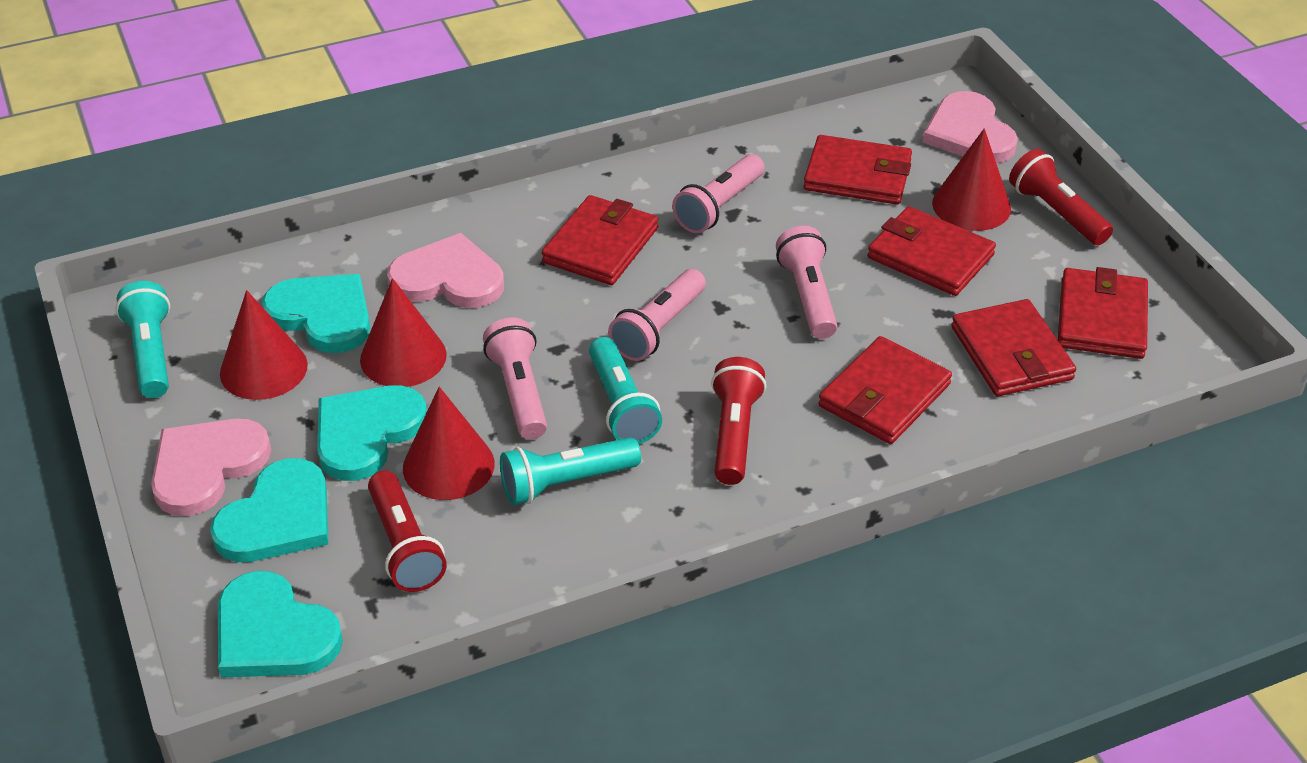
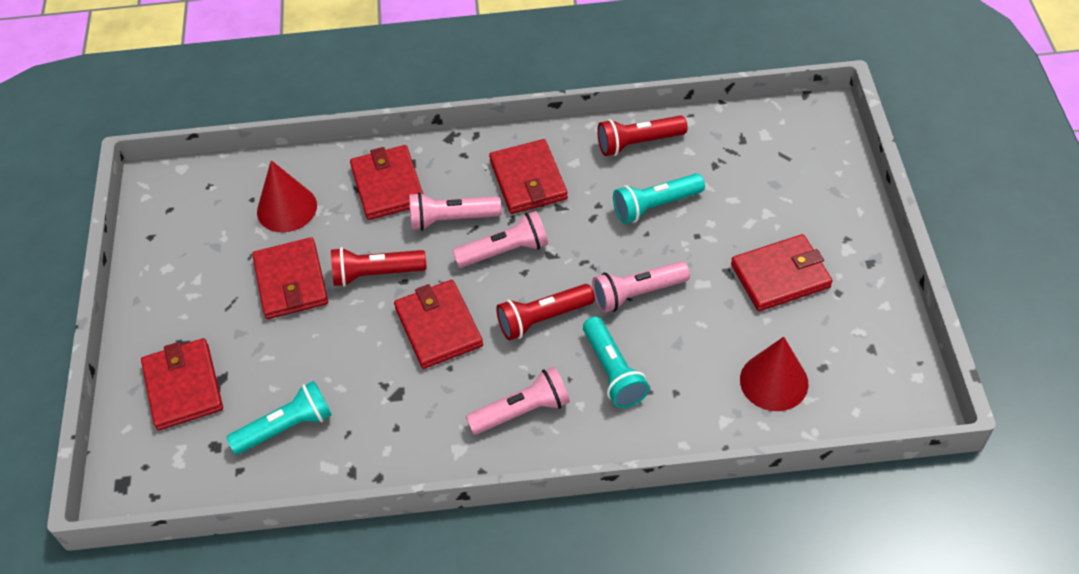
pink heart: [151,419,271,516] [387,233,504,308] [922,91,1018,163] = 3 -> none = 0
red cone: [220,290,308,400] [360,278,447,387] [403,387,495,500] [932,128,1011,231] = 4 -> [257,160,317,233] [740,337,809,411] = 2
turquoise heart: [210,458,328,562] [218,571,343,678] [262,274,370,353] [317,386,427,481] = 4 -> none = 0

